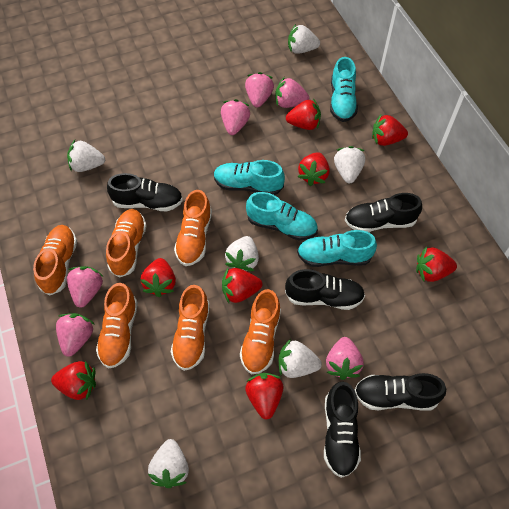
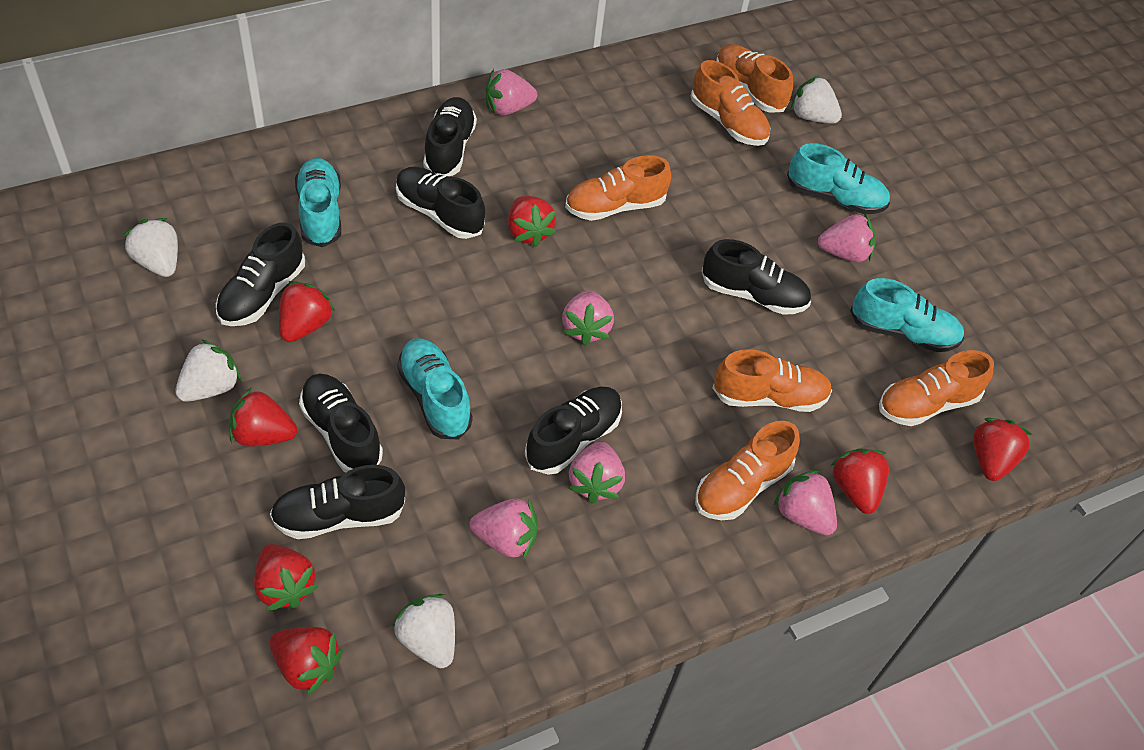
black shoe: [107,173,183,211] [285,269,365,310] [324,382,361,478] [345,193,422,232] [355,373,446,411] = 5 -> [216,223,305,326] [270,465,405,539] [299,373,383,472] [396,167,485,239] [423,97,477,176] [525,387,622,475] [702,239,811,315] = 7
red strawberry: [51,361,96,400] [140,258,176,297] [222,268,262,303] [245,373,284,419] [286,99,321,130] [298,152,330,186] [372,115,408,146] [416,246,457,282] = 8 -> [229,388,297,447] [254,544,319,611] [270,627,343,695] [279,281,335,342] [508,196,556,247] [830,449,889,514] [973,418,1032,481] = 7
white strawberry: [67,140,105,172] [148,439,189,488] [225,236,259,271] [278,339,322,378] [288,24,320,54] [334,146,365,183] = 6 -> [123,218,178,277] [175,339,241,402] [392,594,455,668] [791,75,842,123] = 4

